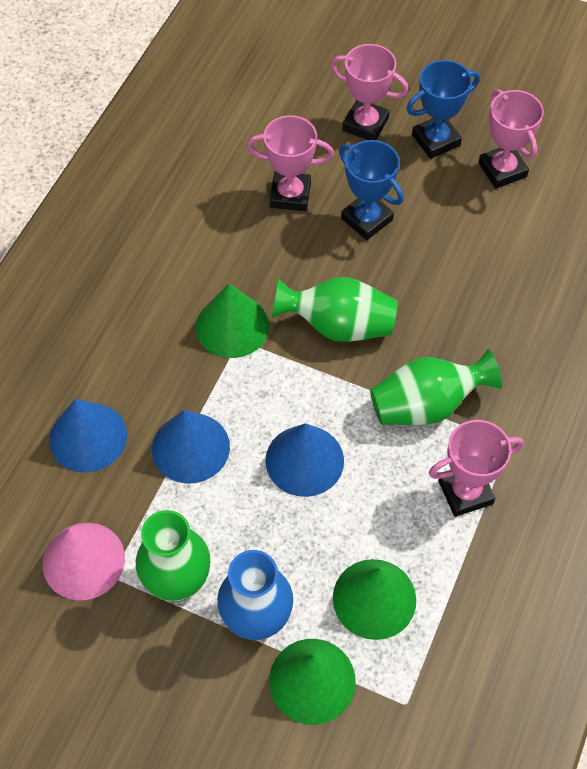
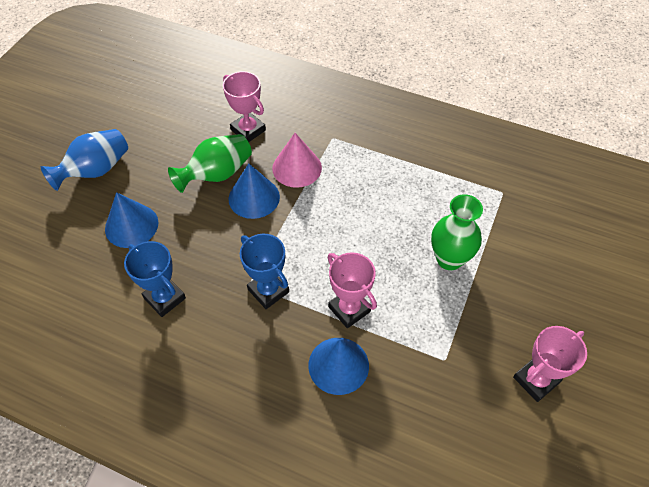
green cone: [196,284,270,358] [269,639,356,725] [333,559,416,640] = 3 -> none = 0
green vase: [136,510,210,601] [272,277,397,342] [370,349,502,425] = 3 -> [168,134,252,193] [431,194,483,270] = 2
pink trophy: [247,115,334,211] [331,44,409,140] [429,420,523,517] [478,89,544,189] = 4 -> [223,71,266,142] [328,252,377,328] [513,326,587,402] = 3

